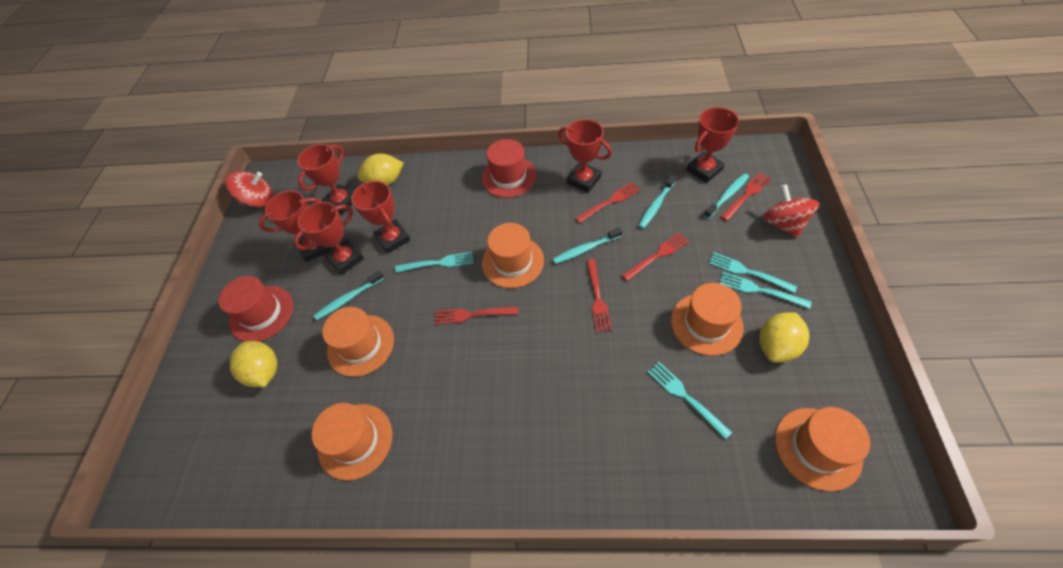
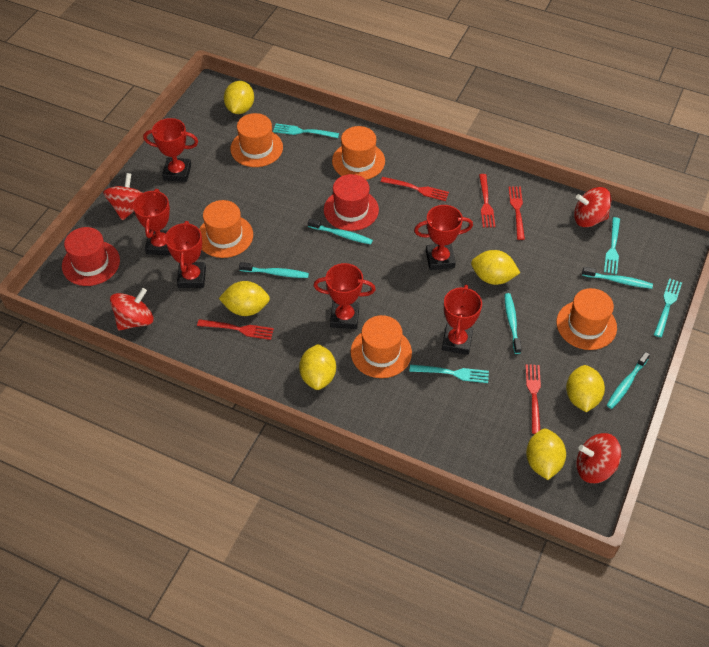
red spinning top: [226,171,273,207] [763,184,820,238] = 2 -> [103,173,142,220] [110,288,153,331] [574,187,612,227] [576,433,621,483] = 4
turquoise toothbrush: [314,270,384,320] [553,227,622,264] [638,174,676,229] [704,173,749,219] = 4 -> [239,262,309,278] [308,219,373,245] [504,293,522,354] [582,267,653,289] [607,352,650,409] = 5
yellow lemon: [230,341,277,387] [357,154,404,185] [759,312,809,363] = 3 -> [219,281,270,316] [224,81,254,114] [299,344,336,390] [471,250,520,285] [526,429,566,480] [566,365,605,412] = 6

